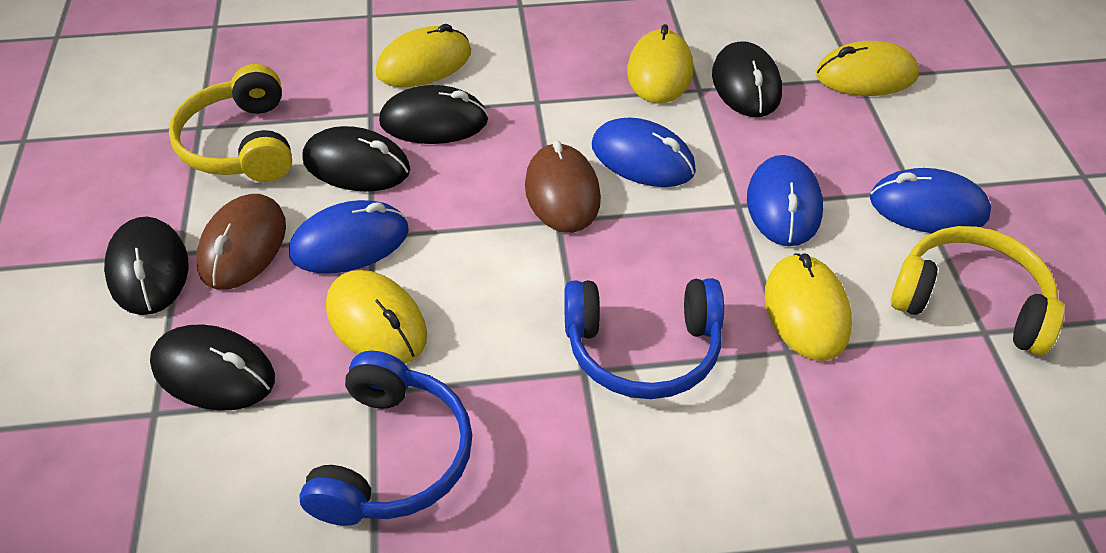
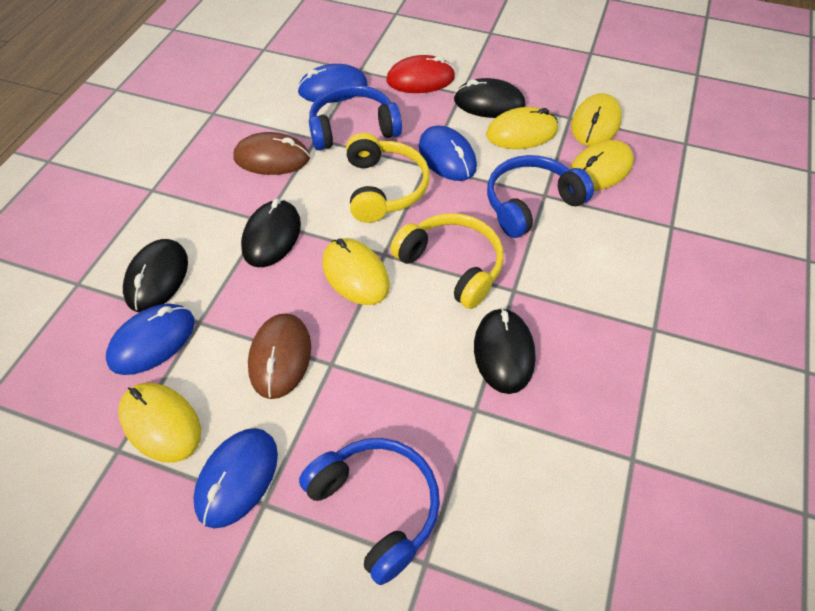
black mouse: [104,217,188,315] [150,324,275,411] [302,126,410,192] [379,85,489,144] [712,41,782,117] = 5 -> [123,239,188,312] [241,199,301,267] [454,78,526,118] [474,308,535,394] = 4
blue headphones: [299,351,472,526] [564,278,724,399] = 2 -> [299,438,440,585] [309,85,402,150] [487,155,594,238] = 3
red mouse: none = 0 -> [386,55,455,93] = 1

